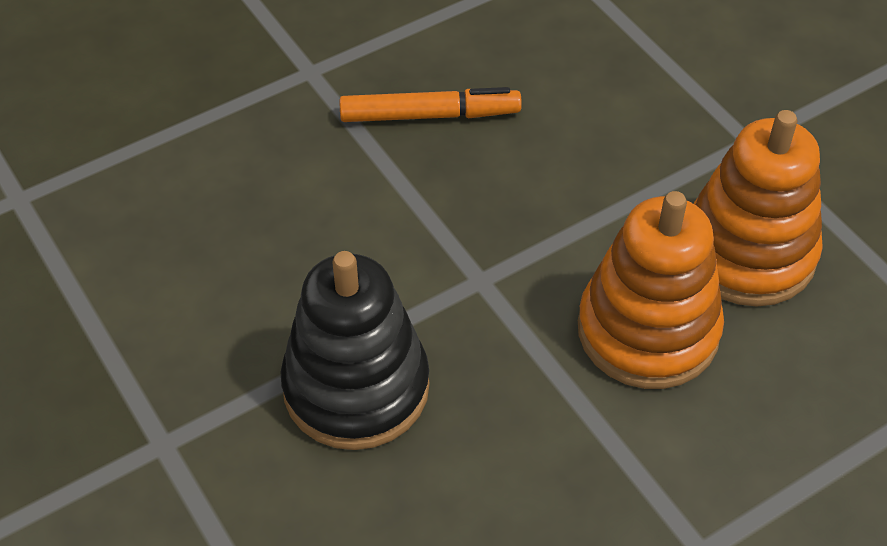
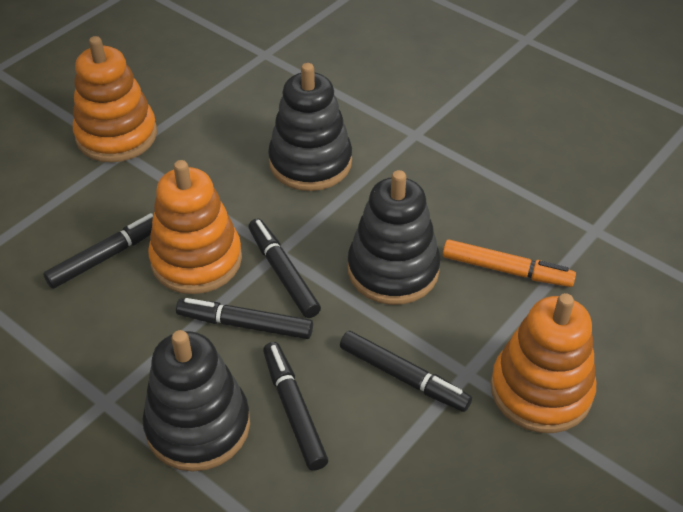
black marker: none = 0 -> [43,213,154,289] [176,298,313,339] [249,218,321,318] [263,342,328,471] [340,331,472,412] = 5
black stacking toy: [280,251,429,450] = 1 -> [142,330,250,471] [268,63,352,191] [348,170,441,305] = 3
orange stacking toy: [578,191,724,389] [693,110,823,306] = 2 -> [73,36,157,163] [148,160,242,294] [491,293,596,433] = 3

